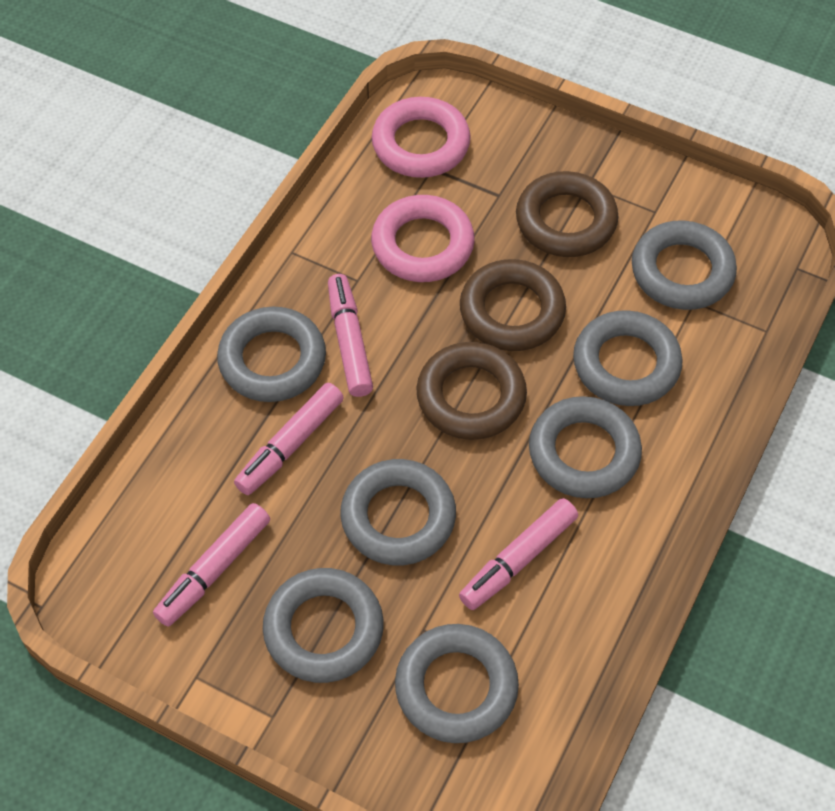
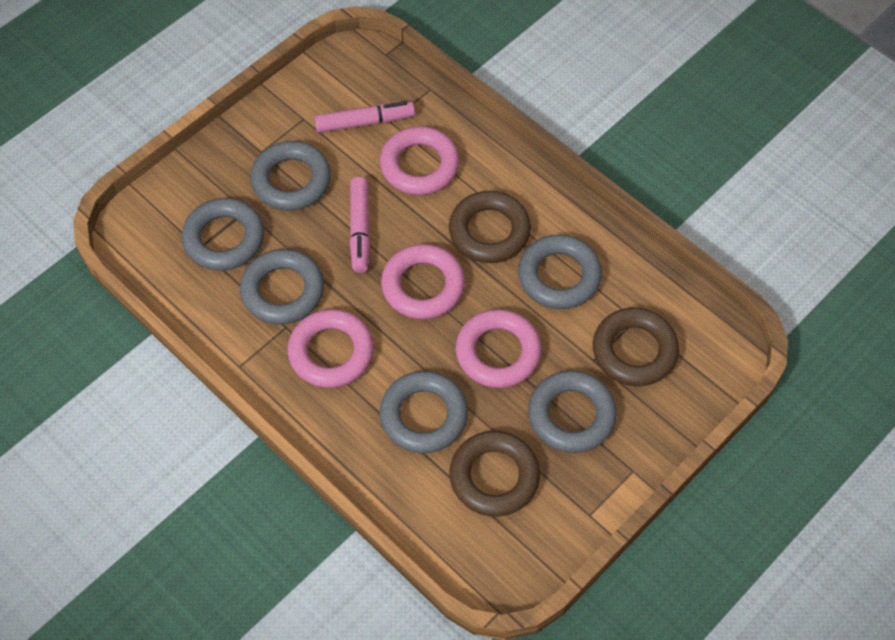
grey ring: [217,307,326,402] [263,568,384,683] [340,459,456,565] [395,624,519,743] [529,396,642,498] [573,310,683,406] [632,221,737,310] = 7 -> [182,198,264,271] [240,249,324,324] [250,141,331,211] [380,371,468,453] [518,234,602,309] [528,370,617,453] = 6
pink marker: [153,503,270,627] [234,383,344,495] [328,274,373,397] [459,498,578,610] = 4 -> [314,101,415,133] [349,177,370,273] = 2
pink ring: [371,195,475,282] [372,97,471,178] = 2 -> [287,309,374,388] [380,126,459,195] [381,244,465,319] [455,309,542,388] = 4

